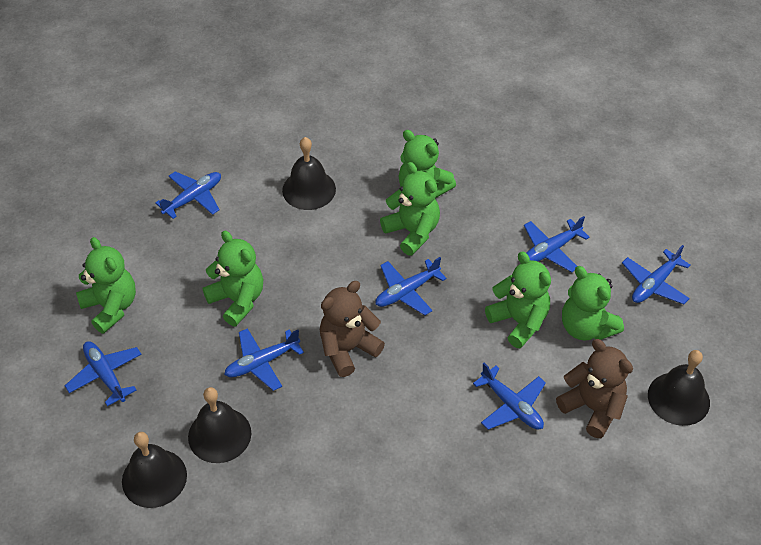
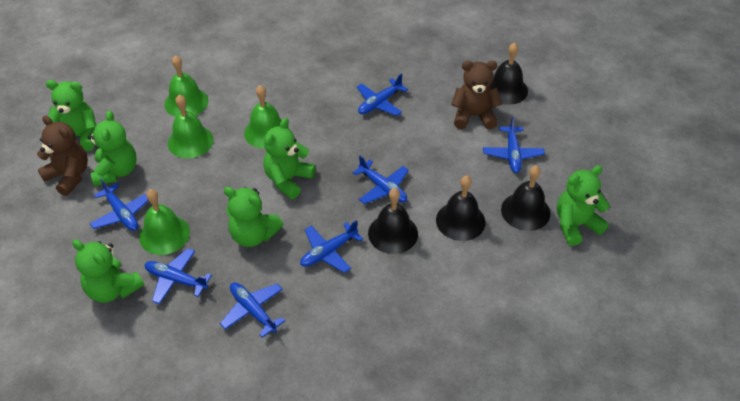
green bell: none = 0 -> [139,189,190,255] [164,55,209,117] [168,95,214,158] [244,85,289,149] = 4

